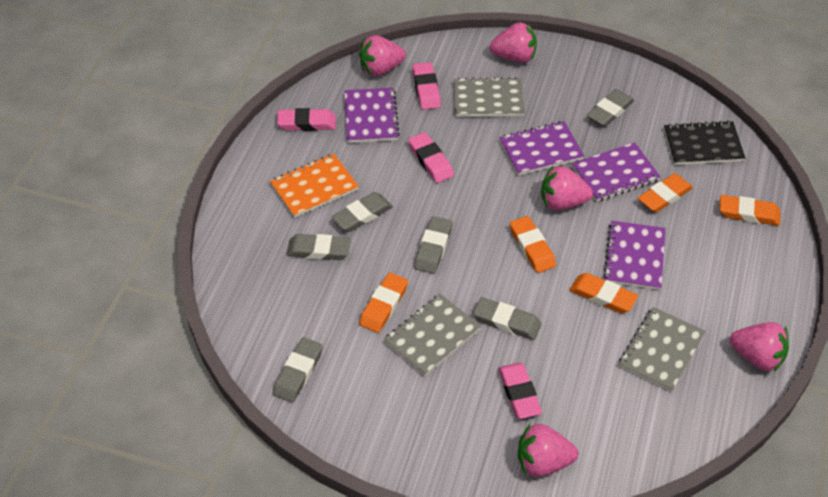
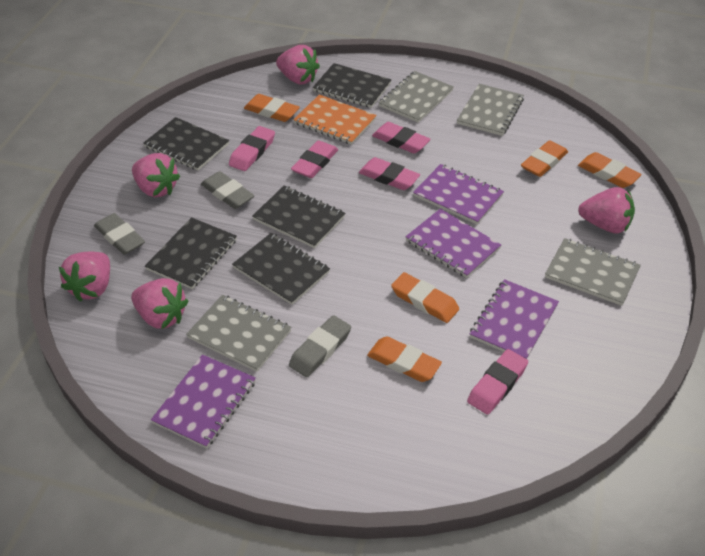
black notebook: [664,120,745,165] = 1 -> [143,117,229,171] [145,217,237,289] [232,233,330,305] [252,186,345,248] [313,63,391,108] = 5
grey eraser: [273,337,323,403] [286,234,351,260] [332,192,393,232] [414,216,452,274] [473,297,541,340] [587,89,634,127] = 6 -> [94,213,145,255] [201,171,254,209] [289,315,351,377] = 3
grey notebook: [384,294,481,376] [453,77,525,117] [619,307,706,392] = 3 -> [186,295,291,372] [378,71,454,123] [457,84,524,136] [545,238,641,306] = 4
pink eraser: [277,108,336,131] [408,132,454,183] [412,62,441,110] [498,363,542,419] = 4 -> [229,126,275,171] [291,140,338,178] [359,157,420,190] [372,122,431,153] [467,349,528,415] = 5

